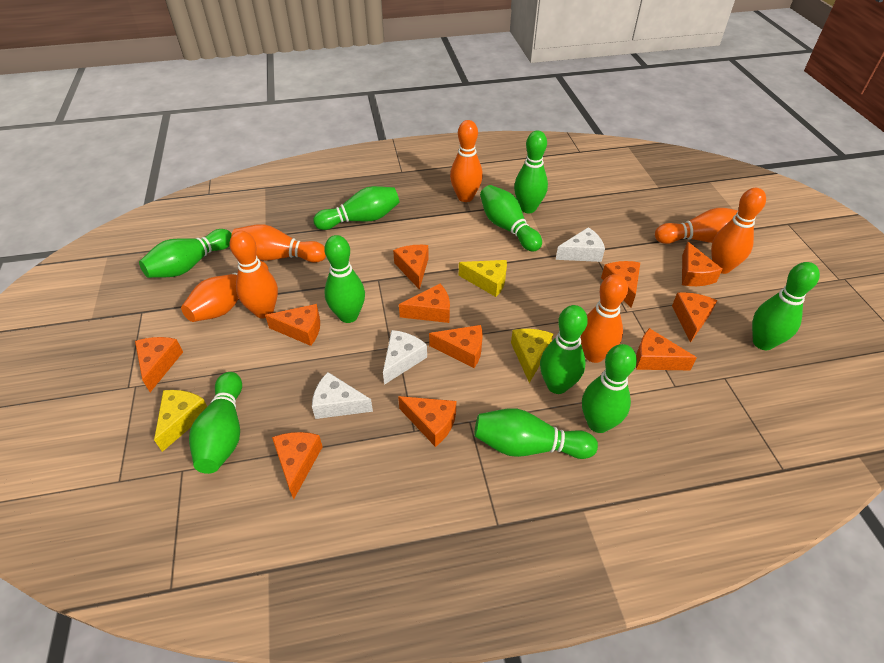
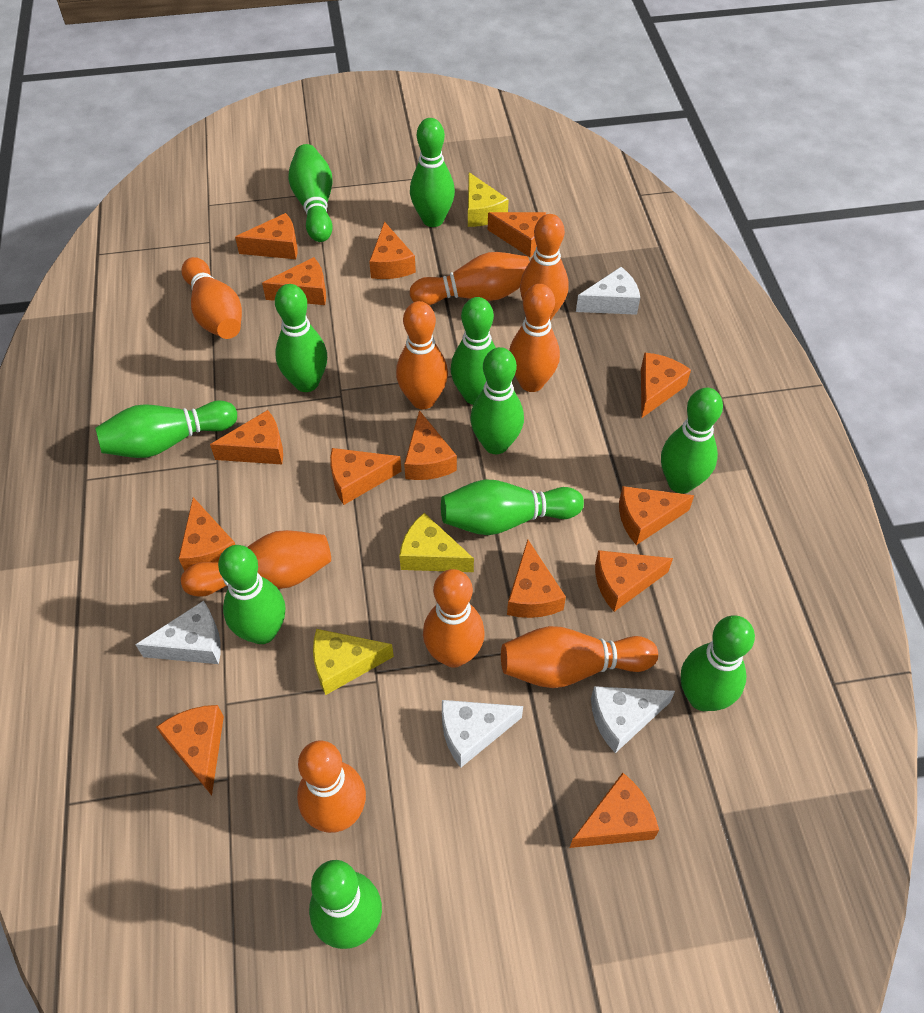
green bowling pin: [139,229,232,278] [189,372,242,474] [313,186,400,230] [324,235,365,323] [474,408,598,459] [480,185,542,252] [514,130,548,213] [540,305,588,394] [582,344,637,433] [752,262,820,350] = 10 -> [95,400,237,458] [218,545,285,644] [275,284,327,392] [288,144,333,242] [309,860,382,949] [410,118,455,227] [441,479,584,535] [451,297,496,405] [470,347,524,454] [661,388,723,494] [681,616,755,711] = 11
orange bowling pin: [181,261,269,322] [229,231,278,318] [231,224,326,263] [450,120,483,202] [581,274,628,363] [655,208,738,244] [711,188,766,274] = 7 -> [181,257,242,339] [181,530,331,597] [297,740,366,833] [396,301,448,409] [410,252,530,306] [423,569,485,668] [501,626,658,688] [509,284,560,392] [520,214,569,320] = 9
orange cheese: [135,337,183,392] [265,304,320,346] [272,432,322,499] [393,245,429,290] [398,396,456,447] [399,284,450,323] [429,325,482,368] [601,261,640,307] [636,328,697,370] [672,292,717,343] [682,242,723,286] = 11 -> [156,705,224,795] [179,497,235,571] [210,410,283,464] [235,213,297,259] [262,257,326,305] [330,448,402,505] [369,221,416,279] [404,410,457,480] [488,212,546,257] [507,540,566,618] [570,773,659,848] [595,550,673,612] [619,486,694,545] [641,352,691,418] = 14
white cheese: [312,372,373,419] [383,330,427,385] [556,227,605,262] = 3 -> [135,601,221,664] [442,700,523,768] [576,267,640,315] [591,686,675,753] = 4

